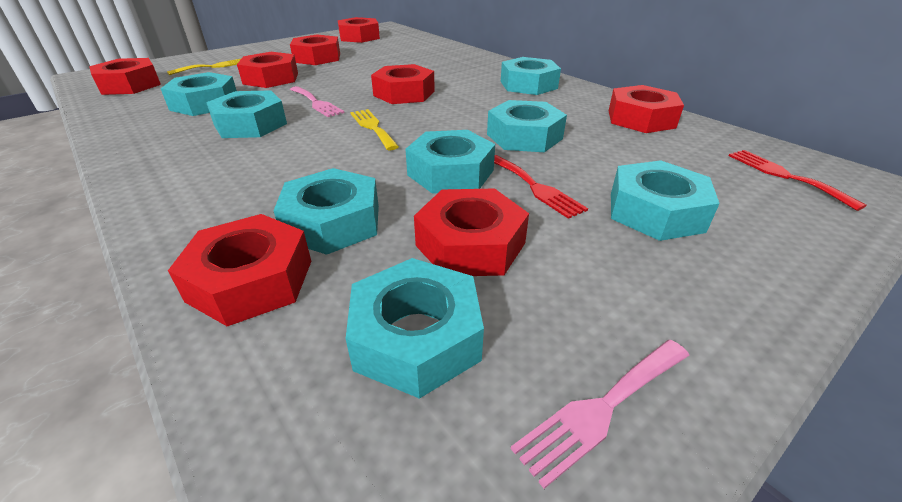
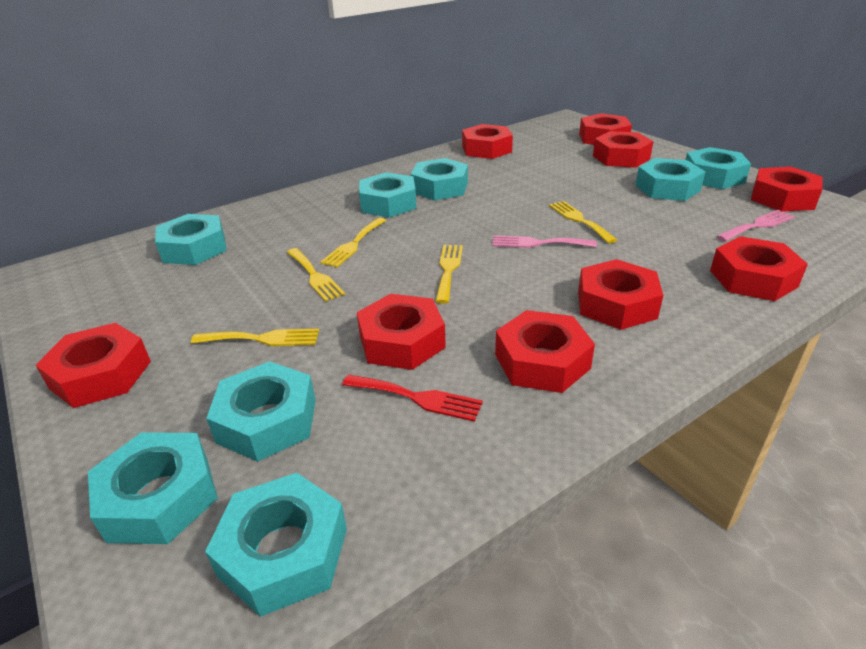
red fork: [494,155,588,219] [729,150,867,211] = 2 -> [342,374,483,422] = 1
red nut: [89,58,161,95] [168,214,311,326] [237,52,298,88] [290,34,340,65] [338,17,380,43] [371,64,435,104] [414,188,529,276] [609,85,684,133] = 8 -> [36,323,151,408] [357,294,446,370] [462,124,513,159] [495,310,595,393] [578,259,663,330] [579,113,632,145] [593,131,654,168] [710,236,808,301] [751,167,823,212] = 9
yellow fork: [167,59,241,75] [350,109,399,150] = 2 -> [191,329,319,346] [287,248,345,302] [320,218,386,268] [435,245,463,304] [549,201,617,243] = 5

